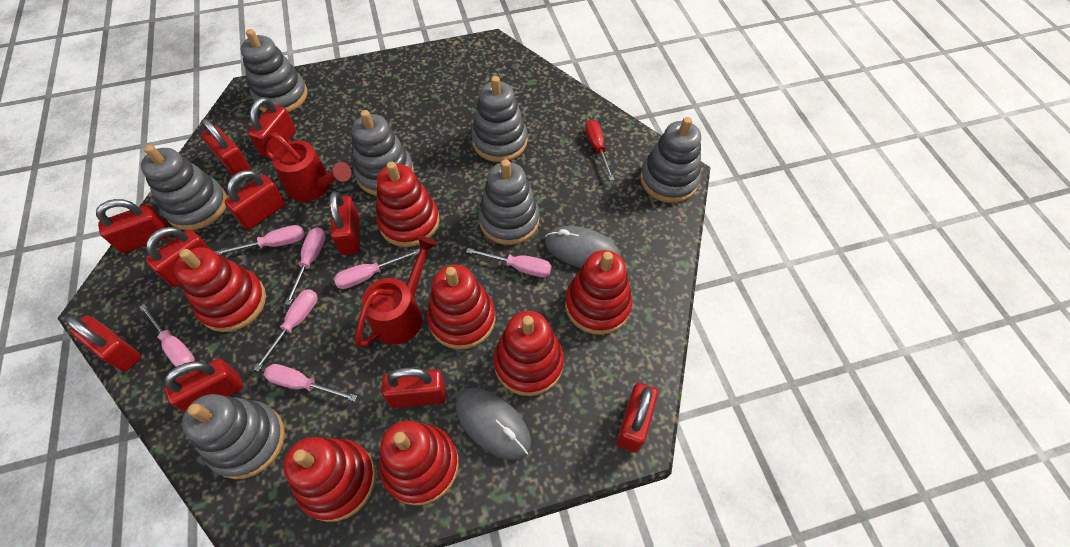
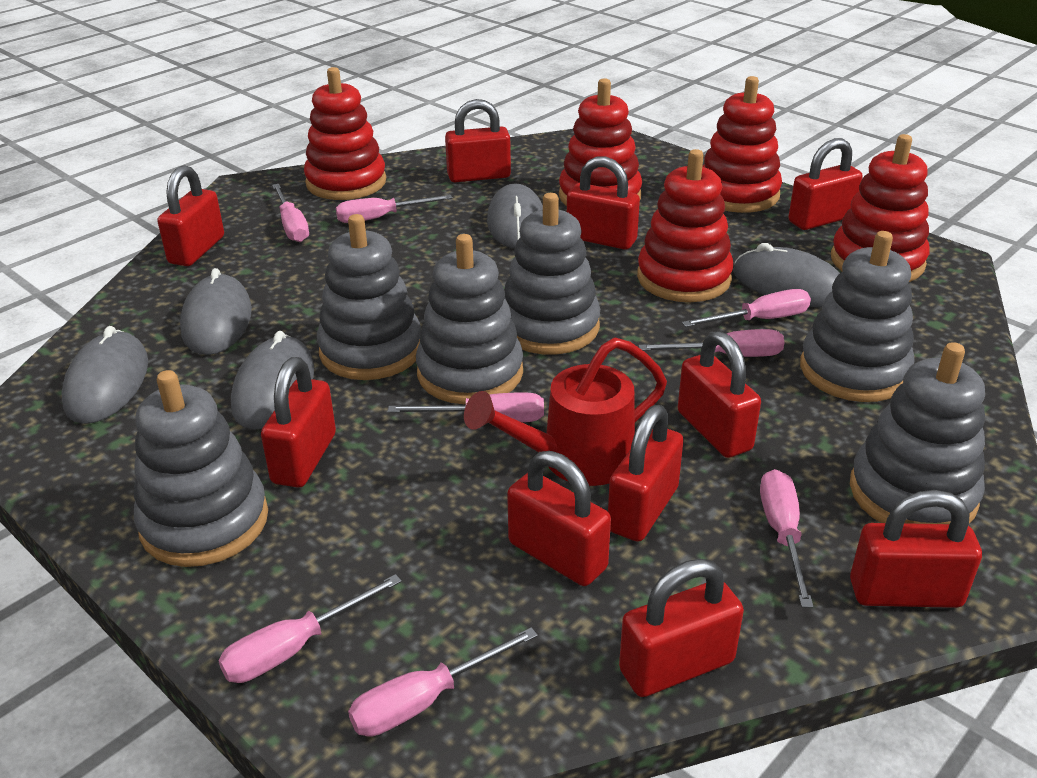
grey mouse: [455,388,531,460] [545,226,621,268] = 2 -> [61,326,148,424] [180,268,252,355] [231,331,314,430] [487,184,543,248] [733,243,840,308] = 5
grey stacking toy: [141,145,227,230] [182,394,285,479] [241,29,308,113] [352,110,414,196] [471,76,528,162] [478,159,540,245] [640,117,701,203] = 7 -> [134,370,268,567] [317,214,421,380] [416,234,523,404] [504,193,600,355] [800,231,915,402] [850,342,985,524] = 6
pink screwdriver: [139,304,195,367] [215,225,304,255] [254,289,317,371] [264,364,357,401] [285,227,326,305] [334,249,420,289] [466,248,551,277] = 7 -> [218,574,402,683] [272,184,309,242] [336,195,452,223] [348,627,538,737] [388,392,544,422] [639,329,784,357] [682,289,811,327] [760,469,813,608] = 8
red screwdriver: [585,120,615,181] = 1 -> none = 0
red stacking toy: [174,247,266,332] [284,437,376,522] [376,161,440,247] [380,421,459,506] [427,265,496,349] [493,311,564,396] [565,250,632,335] = 7 -> [304,67,386,200] [559,78,642,206] [637,149,734,302] [702,76,782,213] [831,134,930,282] = 5
red watering can: [262,133,351,202] [355,236,438,348] = 2 -> [464,338,667,486] = 1

